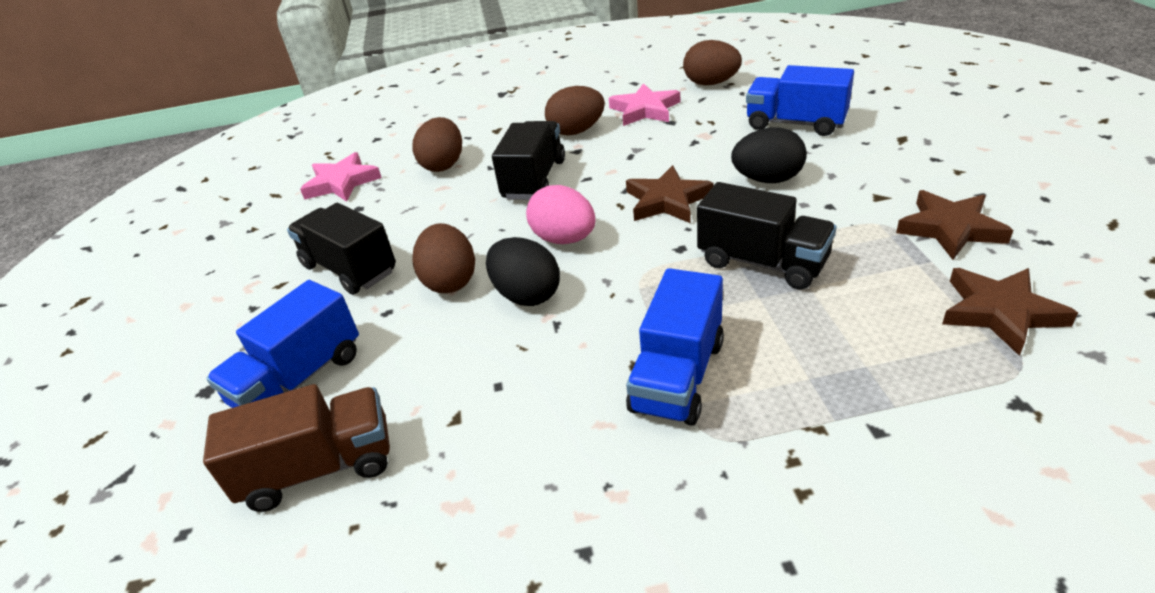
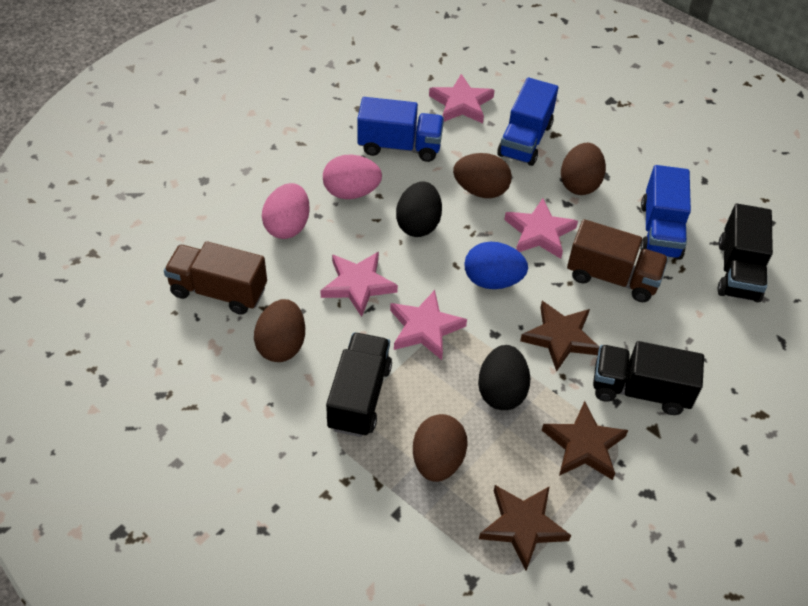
blue egg: none = 0 -> [465,242,528,289] = 1
brown truck: [203,384,390,512] = 1 -> [164,241,267,315] [567,219,668,302] = 2
pink egg: [526,185,596,244] = 1 -> [262,183,310,239] [323,155,382,199] = 2
pink star: [300,152,382,202] [609,83,680,126] = 2 -> [320,252,398,317] [390,290,467,360] [429,74,495,123] [504,198,578,259] = 4

